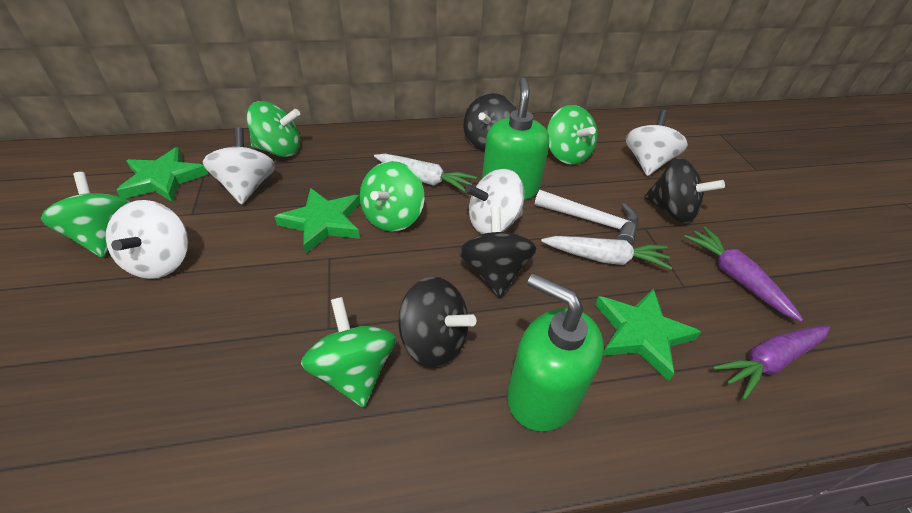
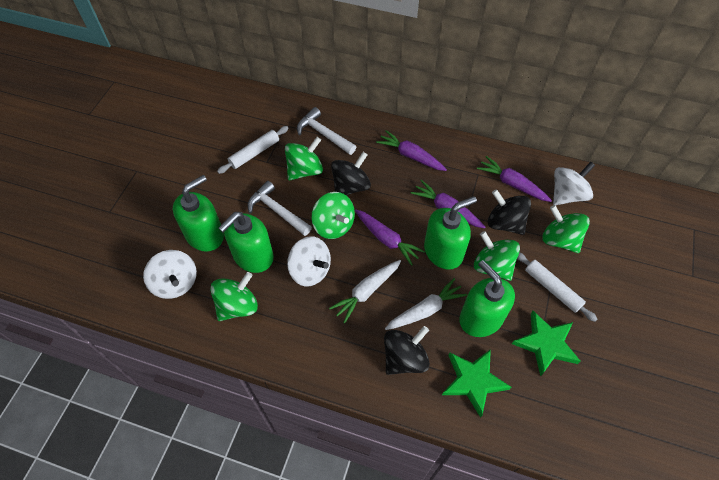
black spinning top: [398,277,476,367] [459,207,537,298] [463,93,517,151] [644,158,725,223] = 4 -> [331,152,371,195] [384,326,430,375] [488,189,531,235] = 3
green soap dispenser: [482,78,550,200] [507,273,604,431] = 2 -> [173,175,224,252] [218,212,274,273] [424,196,477,270] [460,260,515,337] = 4
green star: [116,147,208,202] [274,188,360,253] [595,288,701,381] = 3 -> [442,349,511,418] [512,311,581,376] = 2
purple carrot: [684,227,803,322] [713,326,830,400] = 2 -> [355,209,425,266] [376,130,447,171] [411,180,485,228] [477,156,552,202] = 4
white hammer: [534,190,638,246] = 1 -> [247,181,312,236] [297,107,356,155] = 2
white rolling pin: none = 0 -> [217,126,289,174] [517,252,597,322] = 2
white spinning top: [106,200,188,279] [203,127,276,205] [465,169,524,234] [626,110,688,176] = 4 -> [143,250,197,299] [287,236,331,286] [553,162,595,205] = 3

